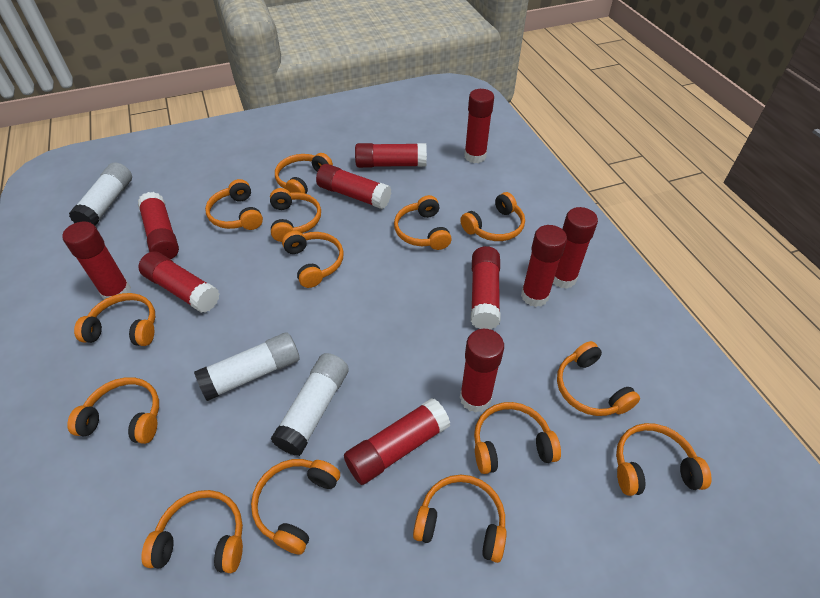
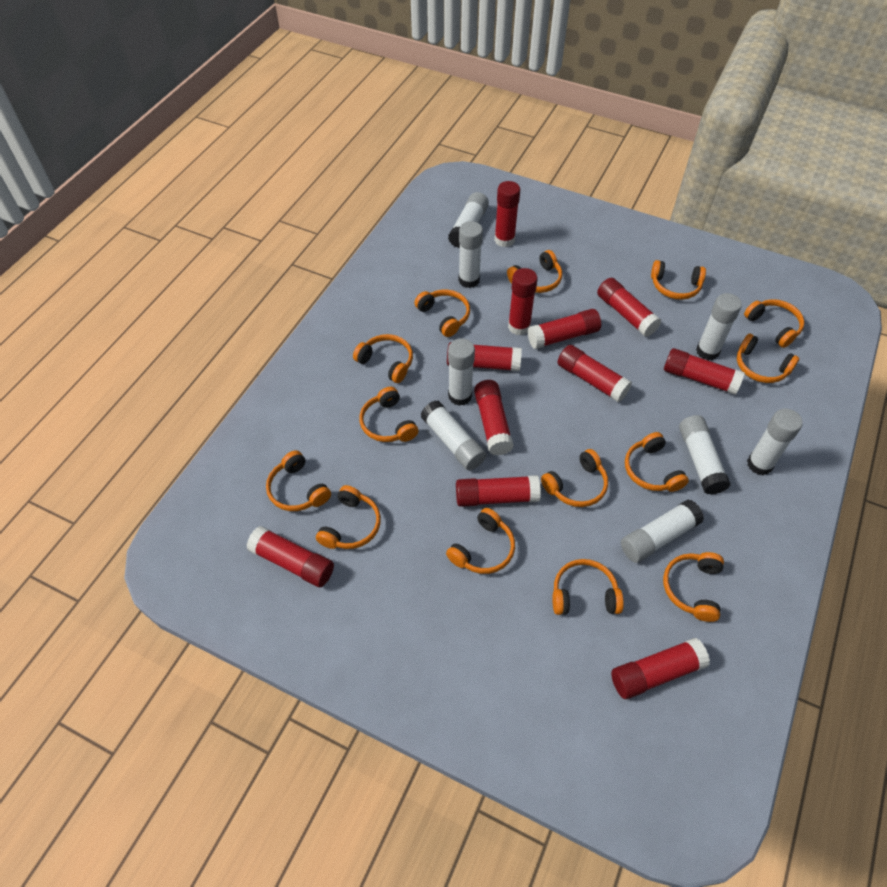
white glue stick: [69,162,132,226] [194,332,299,401] [271,353,349,456] = 3 -> [420,400,486,470] [448,192,489,248] [448,338,475,406] [458,221,483,288] [621,500,704,563] [679,415,730,495] [696,293,742,360] [747,409,803,475] = 8

